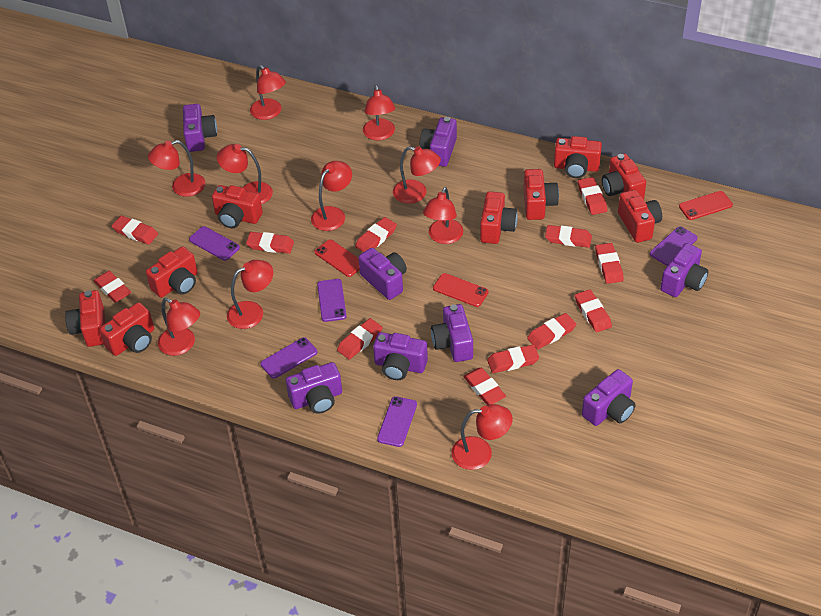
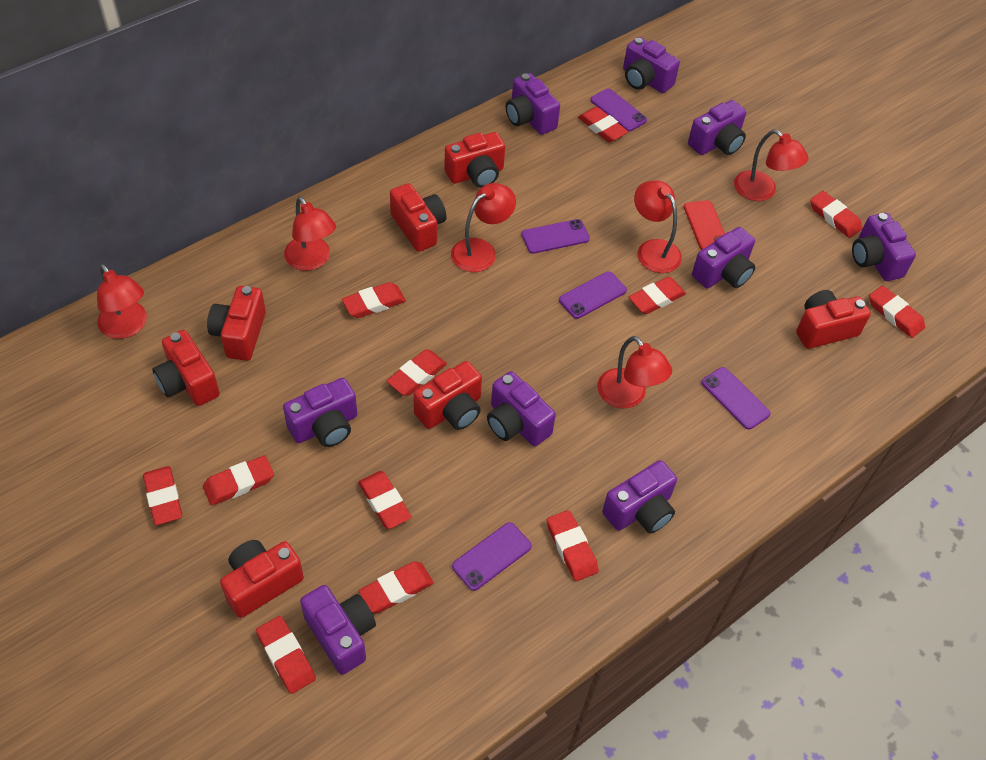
purple camera: [183,104,217,152] [286,362,342,414] [358,248,407,300] [373,332,428,380] [419,117,457,167] [431,304,473,362] [582,369,636,426] [660,243,708,297] = 8 -> [283,378,357,447] [300,585,376,675] [487,371,556,446] [506,73,560,135] [602,460,677,534] [623,37,680,93] [688,100,746,155] [692,227,755,288] [852,213,916,281] = 9
red camera: [65,290,105,347] [99,302,154,356] [146,246,198,298] [212,185,263,228] [480,191,518,244] [523,169,559,220] [554,136,602,178] [602,154,646,199] [618,190,662,243] = 9 -> [152,330,220,406] [207,286,266,361] [220,540,304,618] [390,183,446,252] [413,361,482,430] [444,132,505,188] [796,290,871,349] = 7
red lamp: [148,140,206,197] [158,298,200,356] [217,144,273,204] [227,260,273,329] [250,65,286,120] [311,161,352,231] [363,85,395,141] [393,146,441,204] [423,187,463,244] [451,404,513,470] = 10 -> [97,264,147,339] [284,197,336,271] [451,183,516,272] [597,336,672,409] [634,181,682,273] [734,130,808,201] = 6
red phone: [314,240,360,277] [433,273,489,307] [679,191,733,220] = 3 -> [684,200,725,250] = 1

